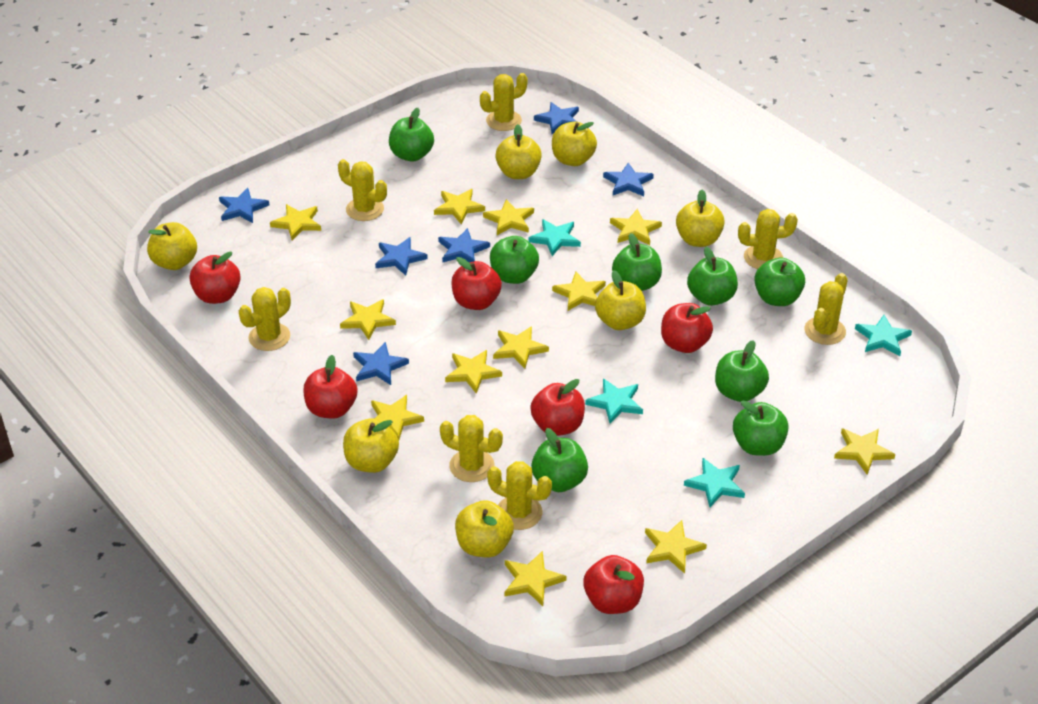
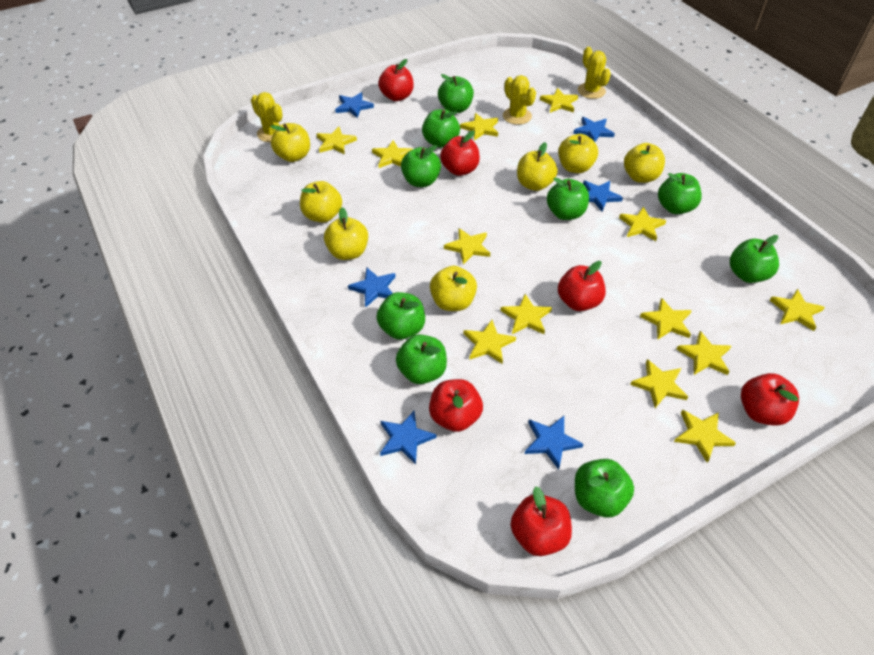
green apple: [389,108,434,162] [490,236,539,284] [531,428,588,492] [612,233,662,291] [687,247,738,306] [715,340,769,402] [733,400,789,456] [754,258,805,306] = 8 -> [376,292,425,340] [396,334,447,384] [401,145,441,187] [422,109,460,148] [438,74,474,113] [547,177,589,220] [575,459,634,518] [658,173,702,214] [730,235,779,283] = 9
turquoise star: [528,219,581,256] [585,379,643,424] [684,458,745,507] [855,315,912,356] = 4 -> none = 0
yellow cactus: [239,287,291,351] [338,159,387,221] [440,415,503,482] [480,73,528,131] [487,461,552,530] [738,209,798,269] [804,273,848,345] = 7 -> [251,92,283,142] [503,75,536,125] [578,47,611,99] = 3
yellow star: [270,204,321,240] [340,299,396,340] [371,395,424,440] [434,189,485,224] [445,350,502,394] [483,199,534,235] [493,326,549,369] [505,551,566,606] [552,272,606,311] [610,209,662,245] [645,520,707,574] [834,428,896,474] = 12 -> [317,127,357,154] [372,140,413,168] [444,228,490,265] [460,113,498,140] [464,320,516,364] [500,294,552,334] [540,88,578,113] [619,206,666,241] [630,359,688,408] [640,298,692,340] [674,410,736,463] [676,331,731,375] [769,289,825,331] = 13

